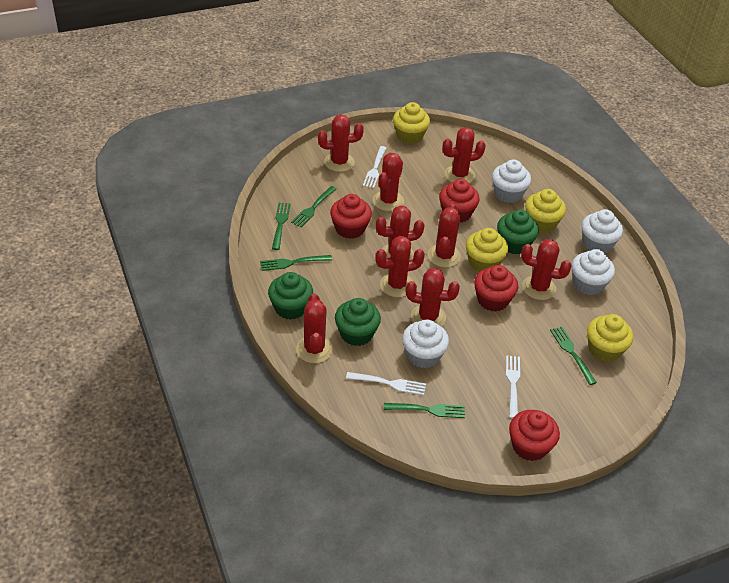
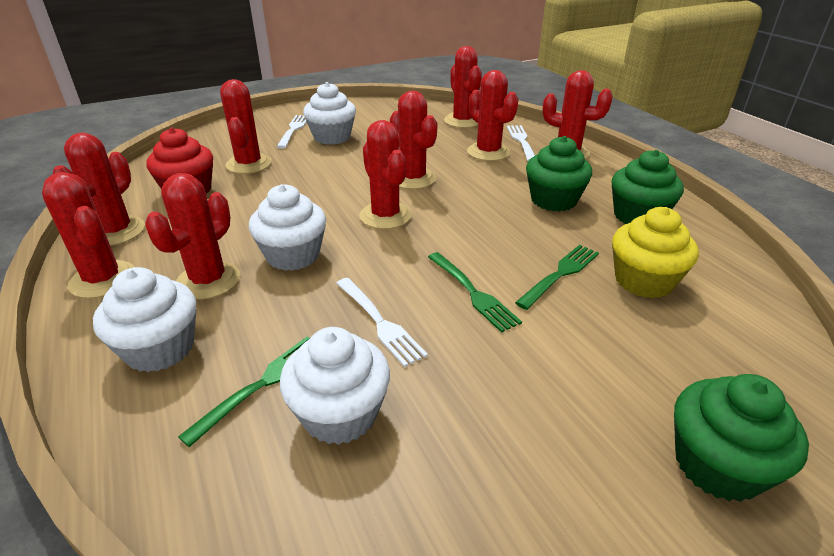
green fork: [260,255,332,271] [272,202,291,250] [291,186,337,227] [384,403,465,418] [550,326,597,385] = 5 -> [178,336,310,447] [428,252,522,333] [515,245,599,310] = 3
red cupcake: [330,194,372,239] [439,179,480,223] [474,265,518,312] [509,410,560,461] = 4 -> [146,127,213,194] = 1
yellow cupcake: [393,102,430,144] [466,228,508,272] [525,189,566,233] [587,314,633,362] = 4 -> [612,207,699,298] = 1

